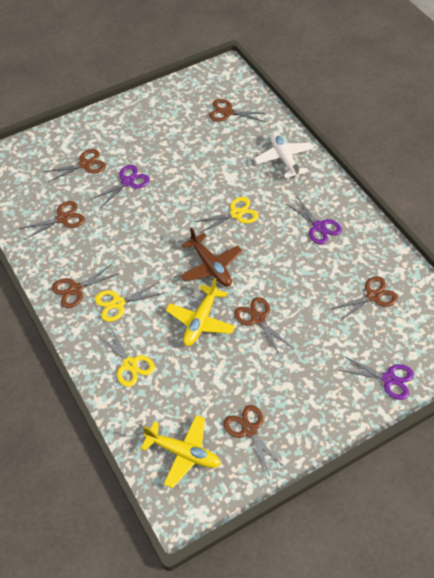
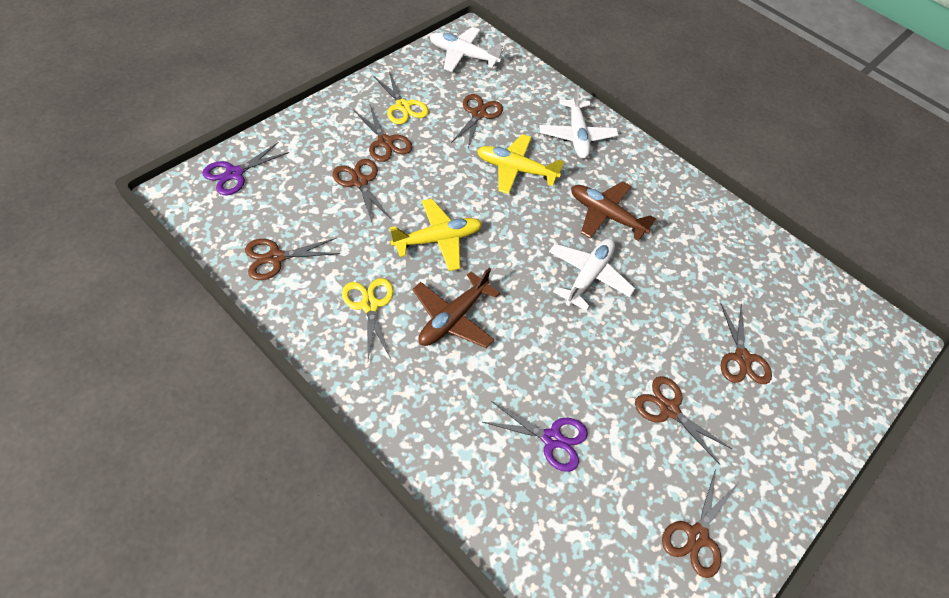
brown plane: [180,228,242,287] = 1 -> [412,268,500,348] [571,181,656,241] = 2
purple scissors: [91,165,150,207] [285,197,342,245] [339,356,414,400] = 3 -> [202,142,289,195] [483,401,588,472] = 2
white plane: [254,131,314,178] = 1 -> [430,27,503,72] [539,85,619,159] [549,239,635,311] = 3
yellow scissors: [95,282,165,322] [97,326,155,387] [194,197,259,233] = 3 -> [342,278,394,360] [374,71,429,124] = 2

